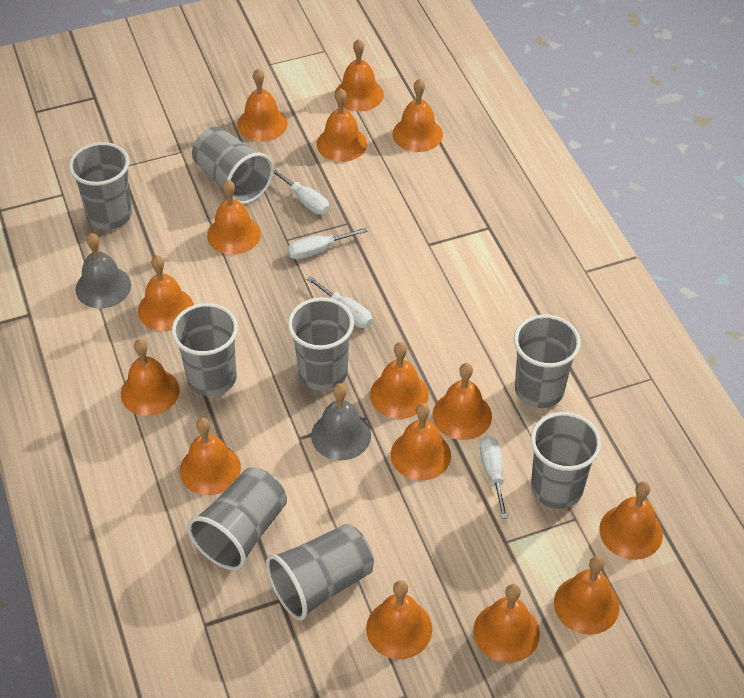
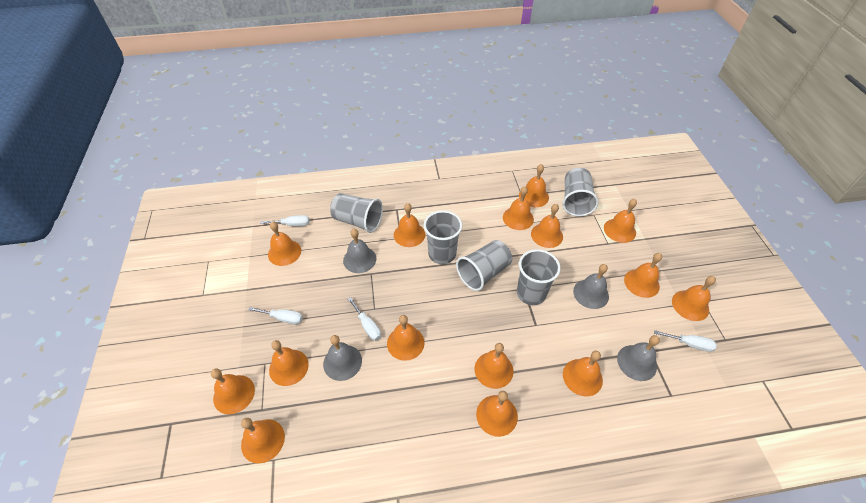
grey bell: [76,233,131,308] [311,383,371,460] = 2 -> [323,335,362,381] [343,229,376,273] [573,264,609,309] [617,335,660,381] = 4
grey cup: [69,142,132,230] [171,303,238,396] [187,467,287,570] [192,127,274,204] [266,524,374,620] [288,297,354,391] [514,314,581,408] [531,412,601,509] = 8 -> [330,193,383,233] [424,210,462,264] [456,240,512,291] [517,249,561,305] [563,168,599,217] = 5

